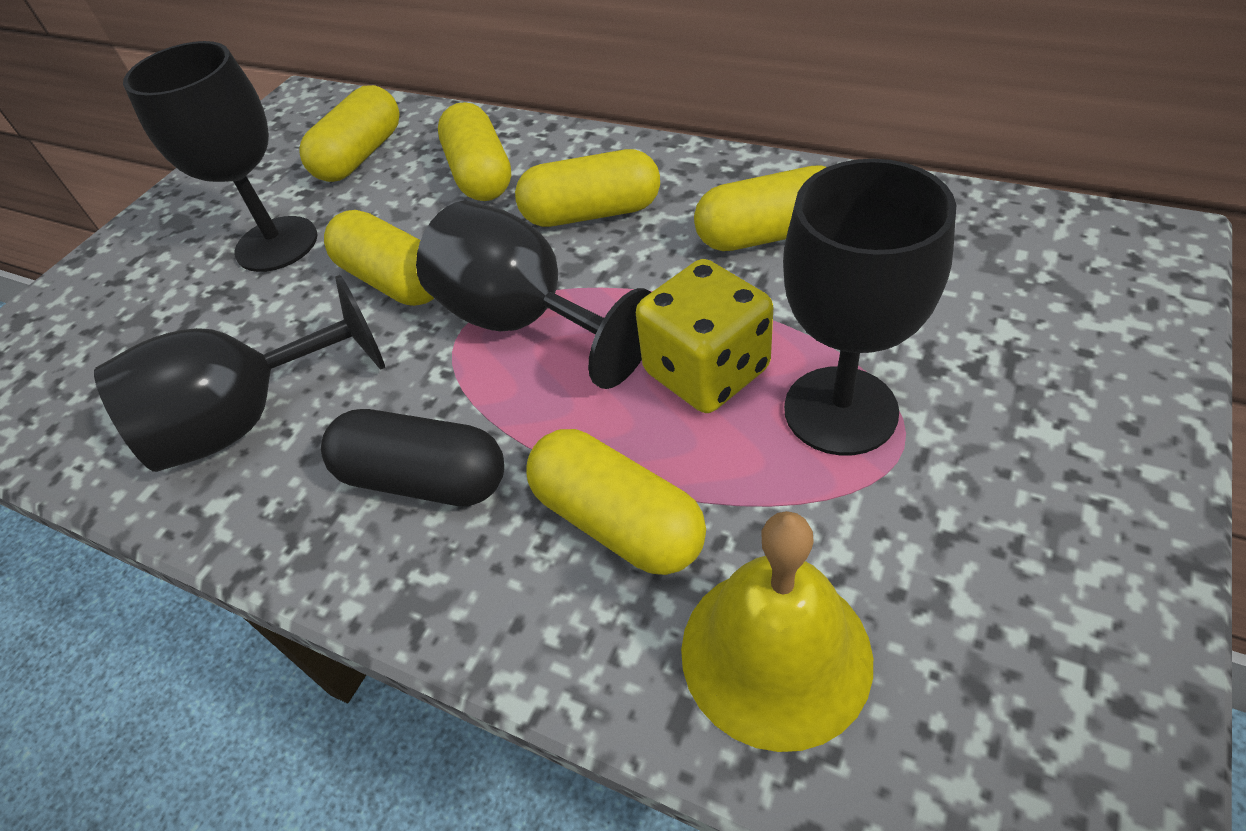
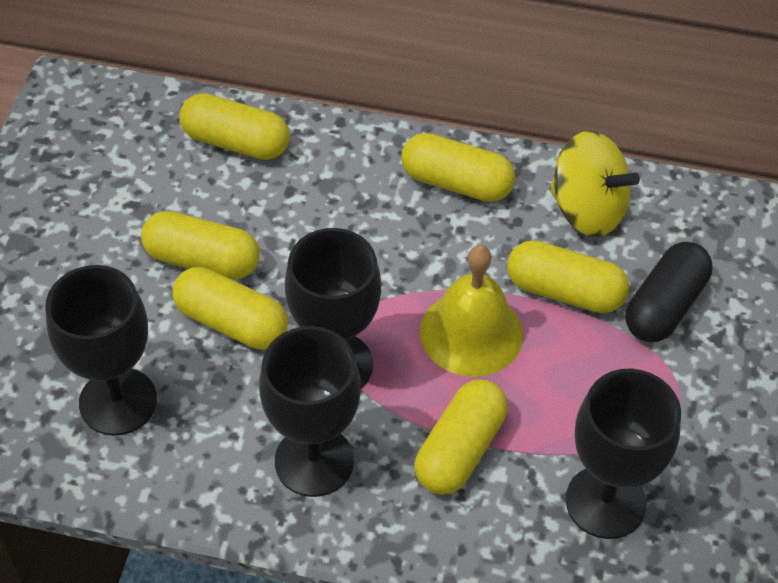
yellow dice: [636,259,773,413] = 1 -> none = 0
yellow spinning top: none = 0 -> [550,131,640,237] = 1

